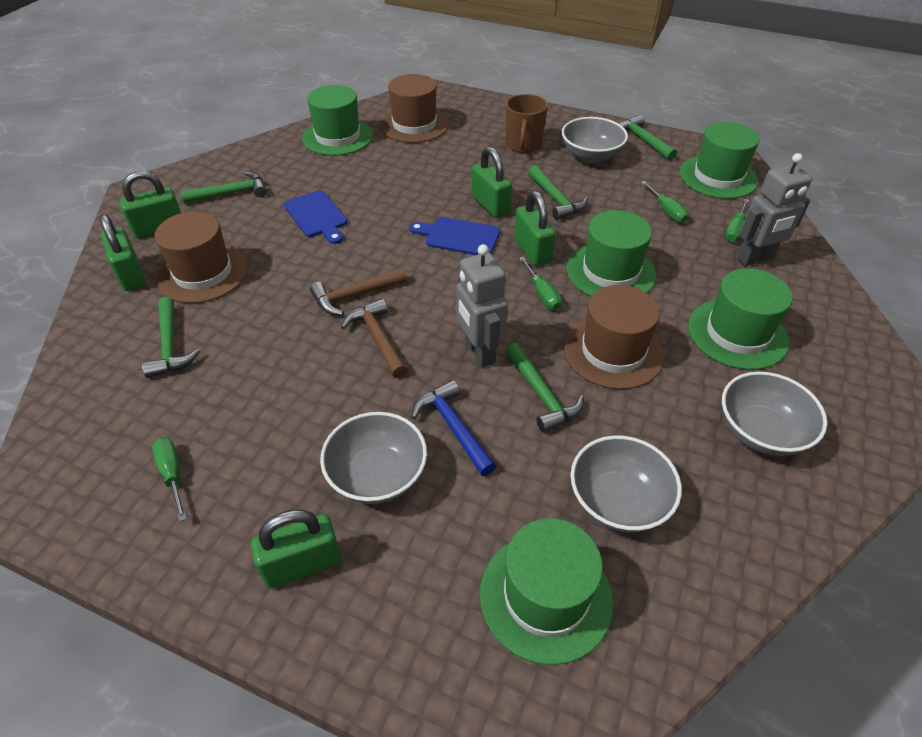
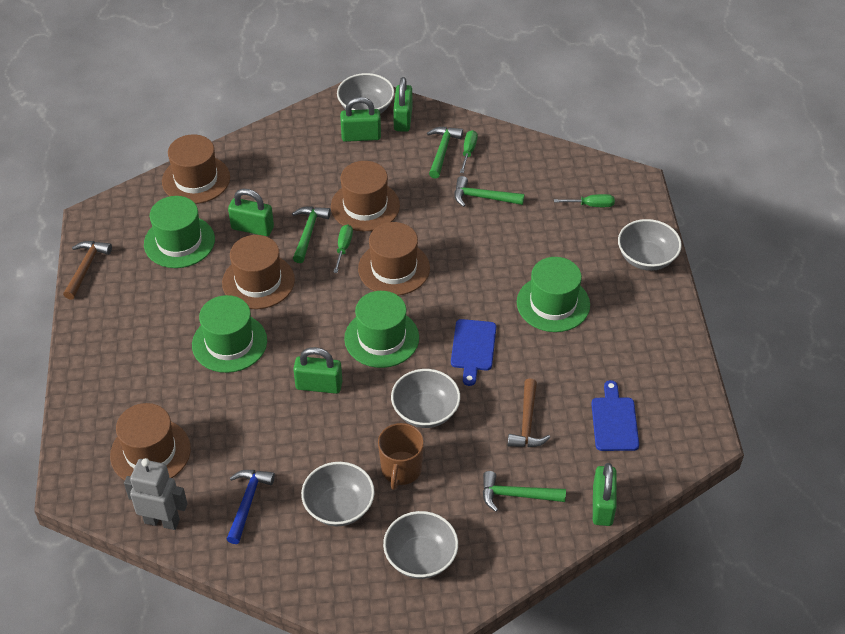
brown hat: [155,212,248,303] [380,74,449,143] [563,285,664,389] = 3 -> [110,403,191,480] [162,134,230,204] [222,235,295,309] [331,161,400,231] [358,222,430,295] = 5
green hammer: [142,297,200,378] [180,171,267,204] [505,343,584,433] [528,165,588,220] [620,115,677,161] = 5 -> [292,206,331,263] [427,127,463,179] [455,176,524,207] [483,471,566,512] = 4
green hat: [302,85,373,156] [480,518,613,665] [566,210,656,296] [680,122,759,199] [688,268,793,370] = 5 -> [144,196,215,268] [192,295,267,373] [344,291,419,368] [517,257,590,332] = 4
green screwdriver: [152,437,187,521] [519,257,562,310] [641,181,689,223] [725,199,749,242] = 4 -> [333,225,353,273] [460,130,478,173] [554,194,615,207] = 3
grey bowl: [320,412,427,504] [562,117,628,163] [571,435,682,533] [722,371,827,456] = 4 -> [301,462,375,526] [337,73,394,114] [383,511,458,579] [391,369,460,428] [618,219,682,271] = 5
grey robot: [456,244,508,367] [737,153,812,266] = 2 -> [124,458,188,530] = 1

